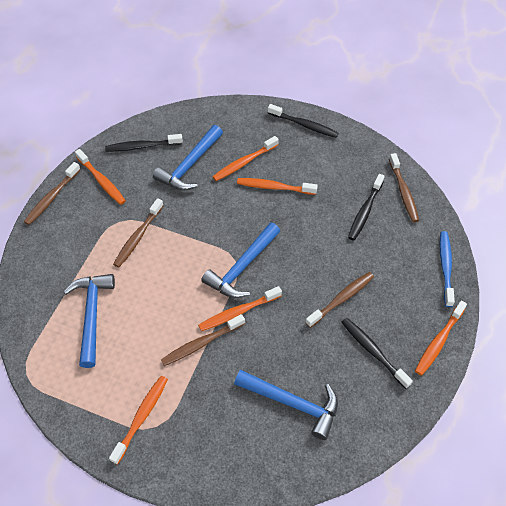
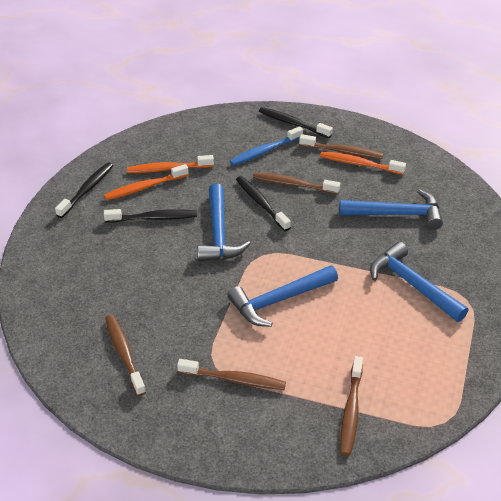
orange toothbrush: [75,149,126,205] [109,376,168,465] [198,286,282,331] [212,136,279,181] [237,178,318,195] [415,301,467,376] = 6 -> [104,164,189,200] [127,155,214,173] [320,151,406,174] = 3

